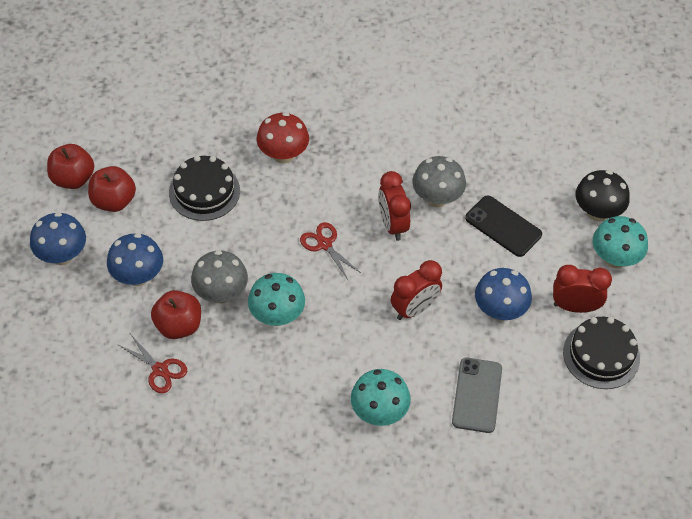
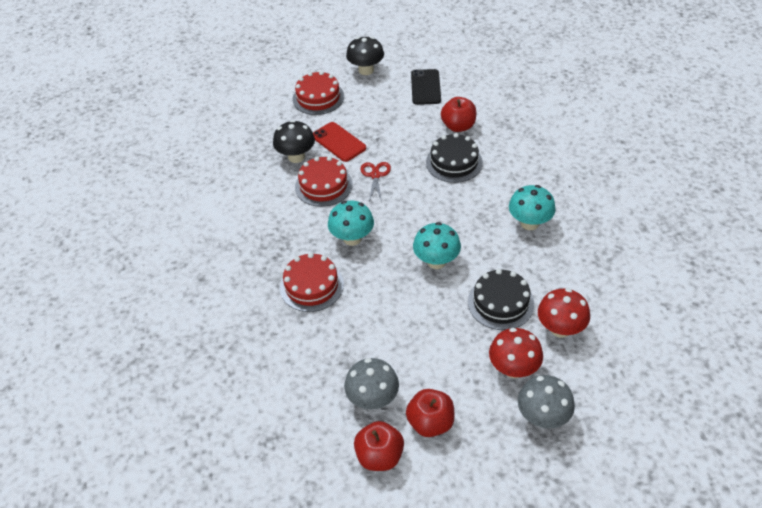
black mushroom: [576,170,630,222] = 1 -> [273,120,315,163] [346,36,384,75] = 2
blue mushroom: [30,212,86,265] [107,233,163,286] [475,268,532,321] = 3 -> none = 0
grey phone: [452,358,502,433] = 1 -> none = 0
red cake: none = 0 -> [280,253,344,312] [293,71,344,115] [295,156,353,207] = 3
red clock: [378,171,411,241] [391,260,442,320] [553,265,612,313] = 3 -> none = 0
red mushroom: [257,112,309,164] = 1 -> [489,328,543,378] [538,288,590,338] = 2
red phone: none = 0 -> [313,122,366,162] = 1
red scissors: [119,335,187,393] [300,222,361,280] = 2 -> [361,162,391,201] = 1

